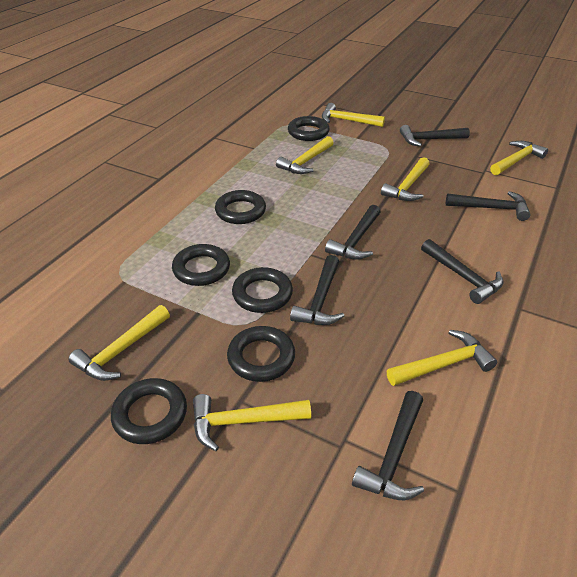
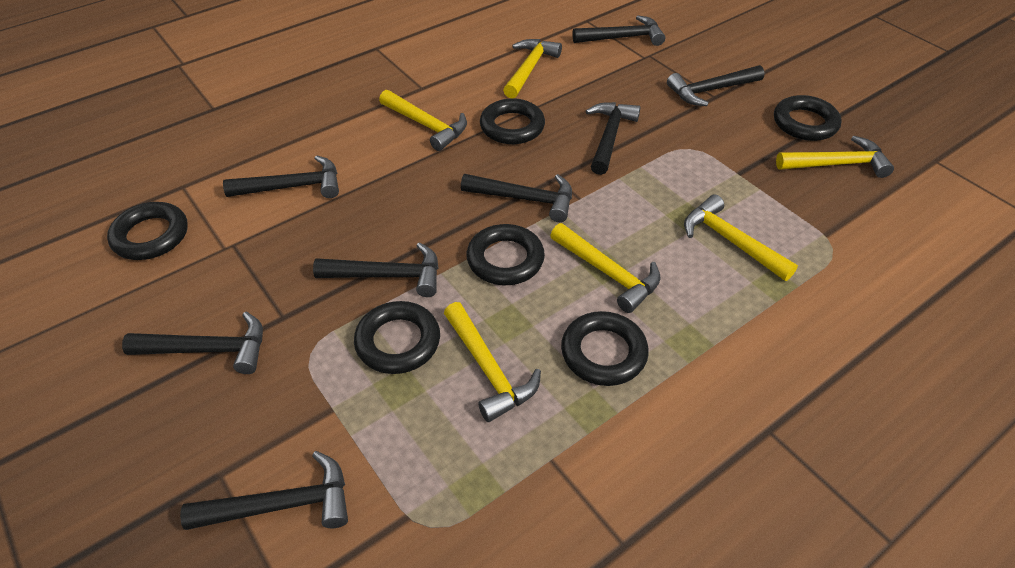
black hammer: [290,255,344,325] [325,205,381,260] [352,391,424,500] [400,125,470,147] [421,239,503,304] [446,191,531,221] = 6 -> [122,311,263,374] [180,451,348,530] [223,155,339,198] [313,242,438,297] [461,174,572,222] [573,15,665,46] [586,102,641,175] [667,65,765,106] = 8
yellow hammer: [69,305,170,381] [193,394,311,451] [276,136,334,174] [322,103,385,127] [381,157,430,201] [387,330,497,386] [490,141,548,175] = 7 -> [379,90,467,151] [444,302,541,422] [503,39,562,98] [550,223,660,313] [684,194,798,281] [776,136,894,178] = 6

